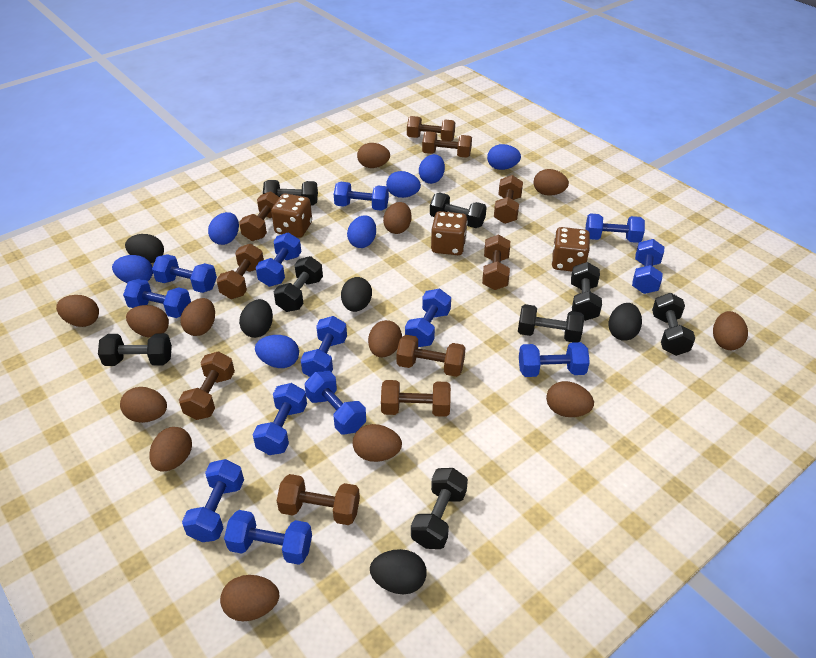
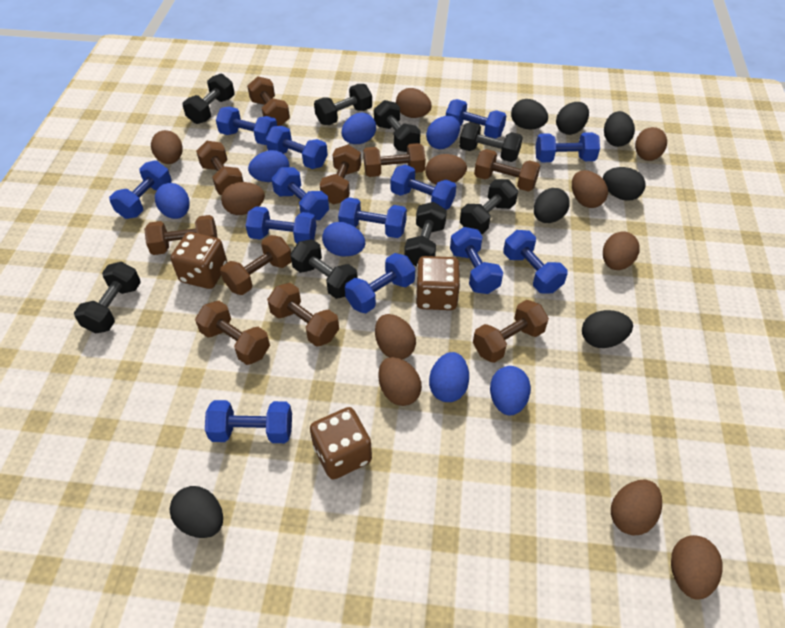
black egg: [125,234,164,263] [239,299,273,338] [341,277,372,312] [370,549,427,594] [608,303,642,341] = 5 -> [169,486,223,538] [511,99,548,130] [534,188,570,223] [556,102,589,135] [582,310,633,348] [603,167,645,201] [604,111,635,147] = 7
brown egg: [56,295,99,327] [120,387,167,423] [126,305,169,338] [149,427,192,472] [180,298,215,336] [220,575,279,621] [353,424,402,462] [357,143,390,168] [368,320,402,358] [383,202,412,234] [534,169,569,196] [546,381,594,417] [713,311,748,350] = 13 -> [151,130,183,164] [221,182,265,215] [375,314,416,359] [378,357,422,406] [396,88,432,118] [426,154,467,184] [572,170,608,208] [603,232,640,270] [611,480,662,535] [635,127,667,161] [671,535,723,600] = 11

